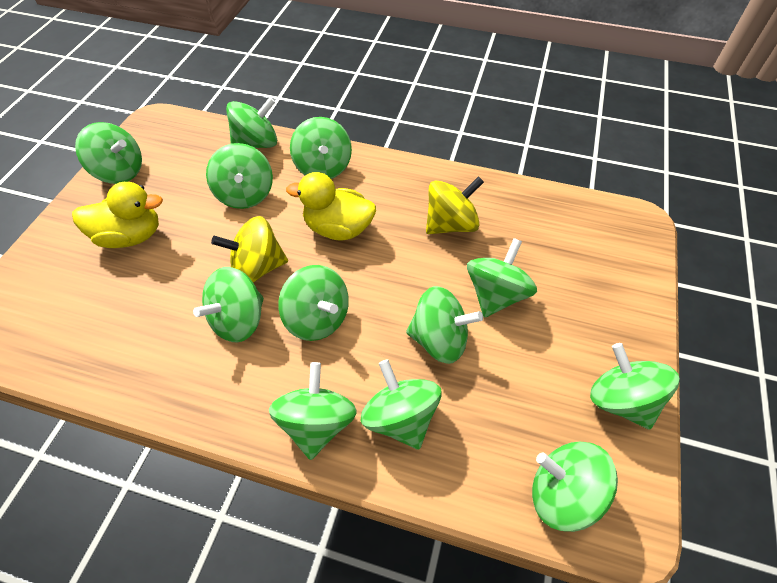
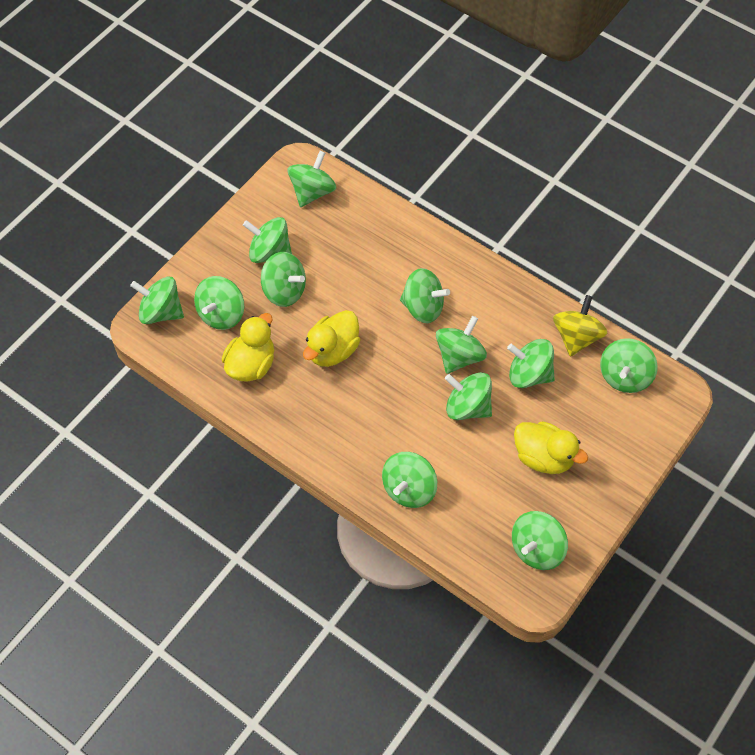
yellow duck: [72,182,163,248] [286,172,376,241] = 2 -> [222,313,274,382] [303,310,361,367] [514,421,588,474] = 3
yellow spinning top: [211,216,288,282] [426,176,484,234] = 2 -> [553,295,607,357] = 1

